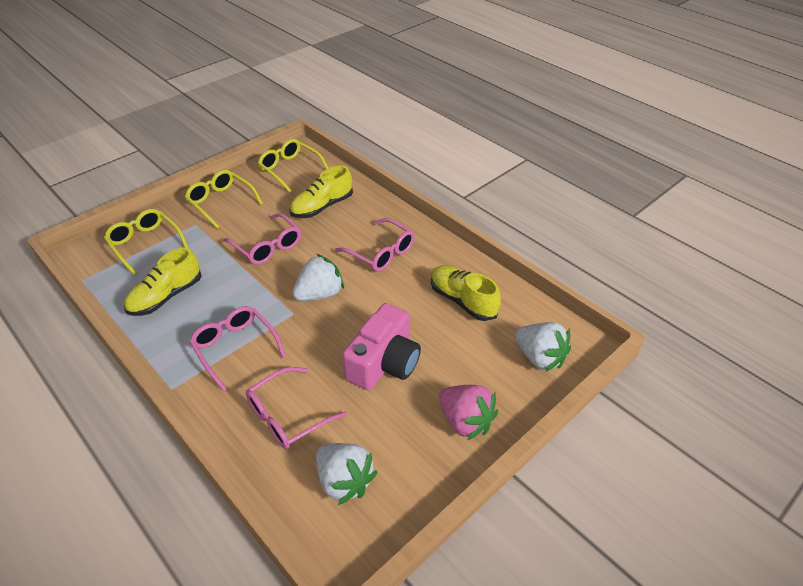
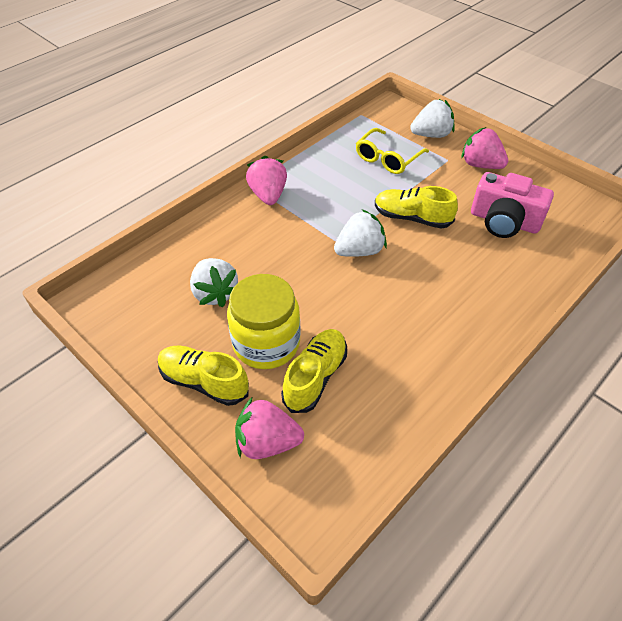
pink glasses: [189,306,286,391] [224,213,301,265] [246,367,347,449] [335,218,415,272] = 4 -> none = 0
pink strawberry: [439,385,498,440] = 1 -> [235,397,304,459] [246,156,287,205] [461,127,508,169] = 3
yellow glasses: [104,209,189,275] [185,170,263,229] [258,139,328,192] = 3 -> [356,128,429,174] = 1
yellow jar: none = 0 -> [227,274,301,369] = 1

